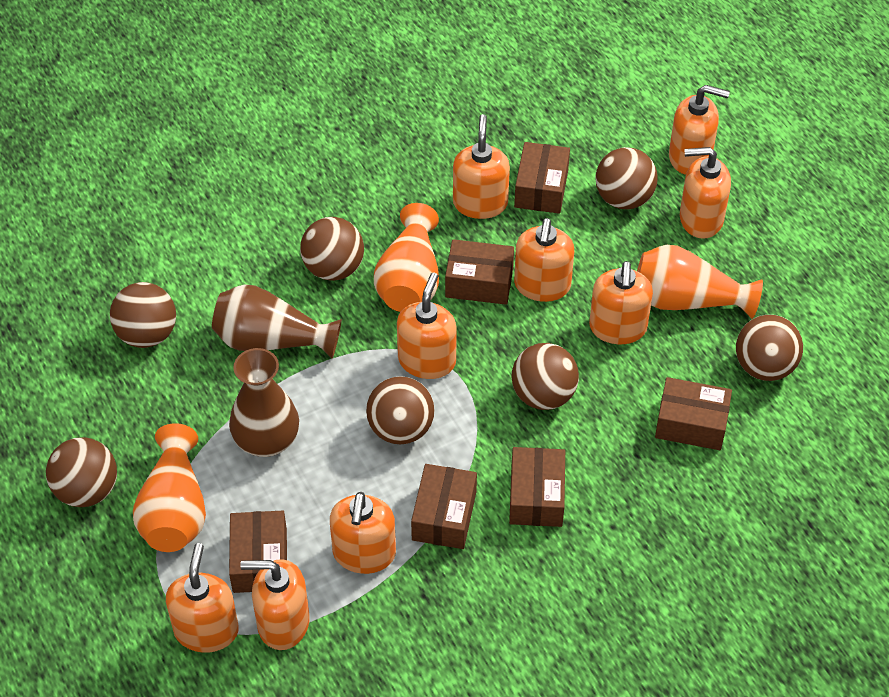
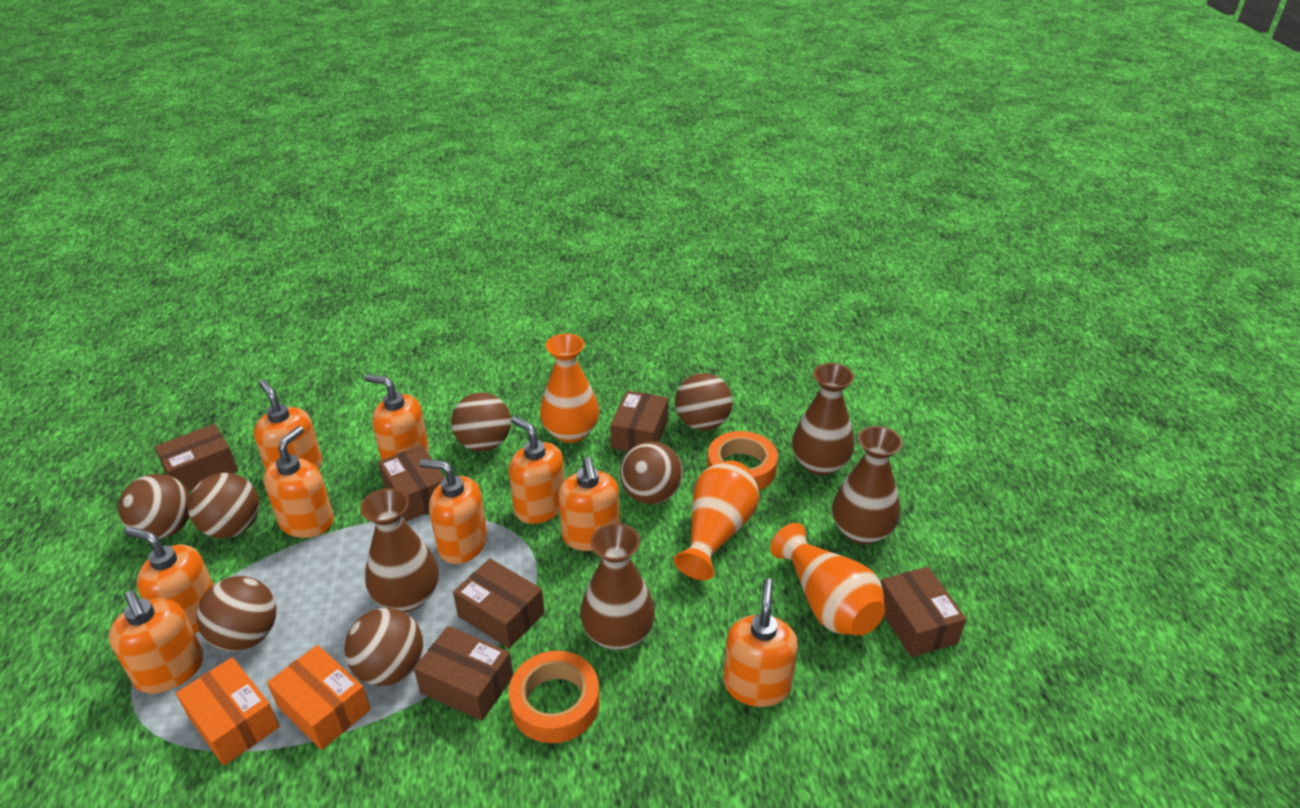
brown vase: [212,285,342,359] [229,348,299,457] = 2 -> [360,488,439,612] [580,523,655,650] [792,363,854,475] [832,426,903,544] = 4
orange box: none = 0 -> [176,657,280,766] [267,645,371,750] = 2
orange tape: none = 0 -> [509,651,600,743] [707,431,778,490] = 2

